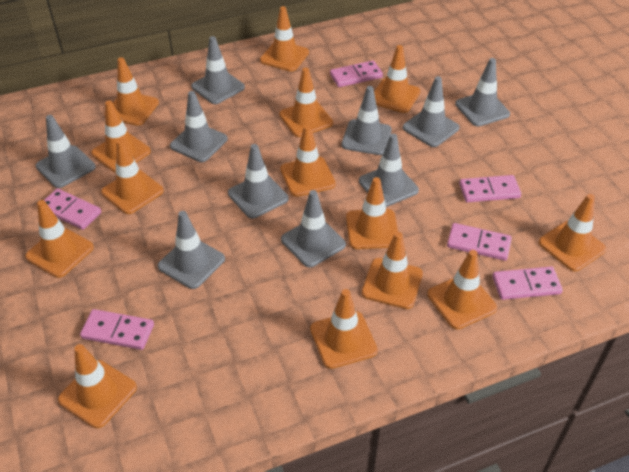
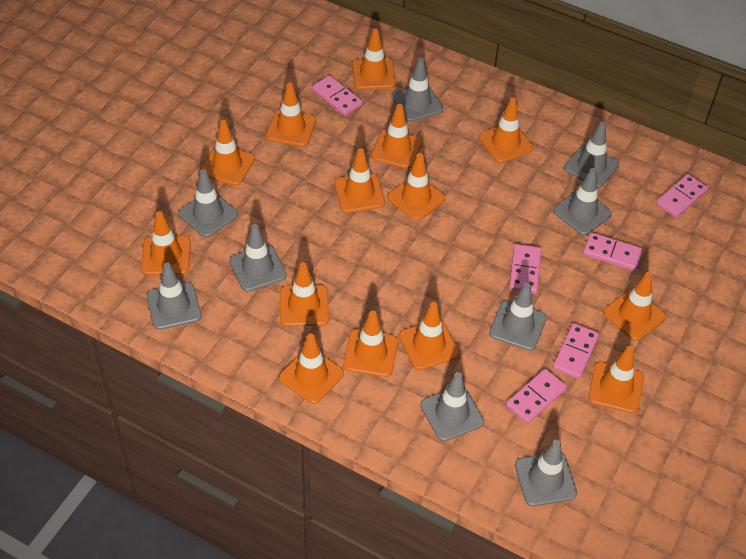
grey traffic cone: [36,115,96,188] [158,211,225,289] [170,91,228,162] [191,36,245,104] [228,144,289,219] [281,190,346,268] [342,86,392,155] [359,134,419,207] [403,76,460,147] [455,58,510,127] = 10 -> [146,263,202,330] [178,169,238,237] [229,224,287,292] [391,58,443,122] [420,372,484,441] [489,283,547,351] [515,440,577,506] [553,168,612,235] [564,122,619,188] = 9

